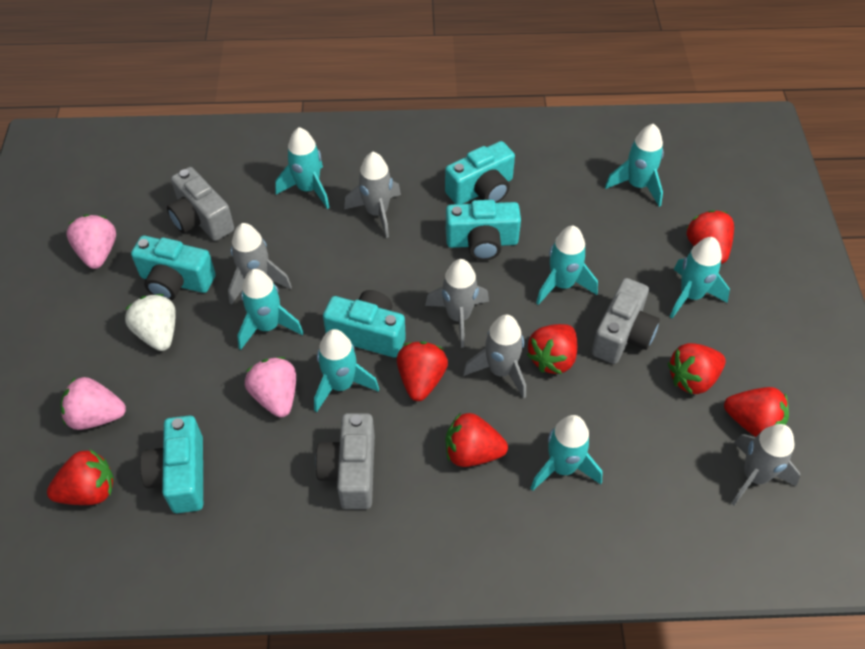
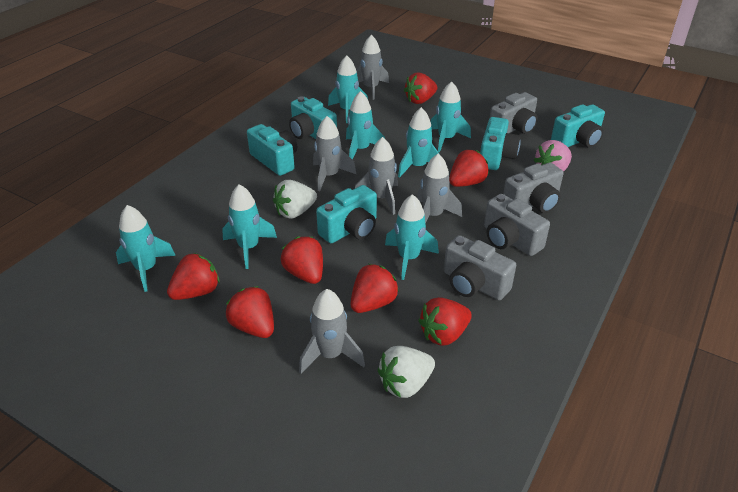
grey camera: [167,167,234,241] [315,413,375,509] [592,278,660,364] = 3 -> [444,235,516,300] [484,194,550,256] [490,92,538,134] [503,163,563,213] = 4
pink strawberry: [61,377,126,430] [66,215,116,269] [245,357,296,417] = 3 -> [534,140,572,172] = 1
white strawberry: [125,294,176,351] = 1 -> [273,180,317,219] [378,346,435,398] = 2

